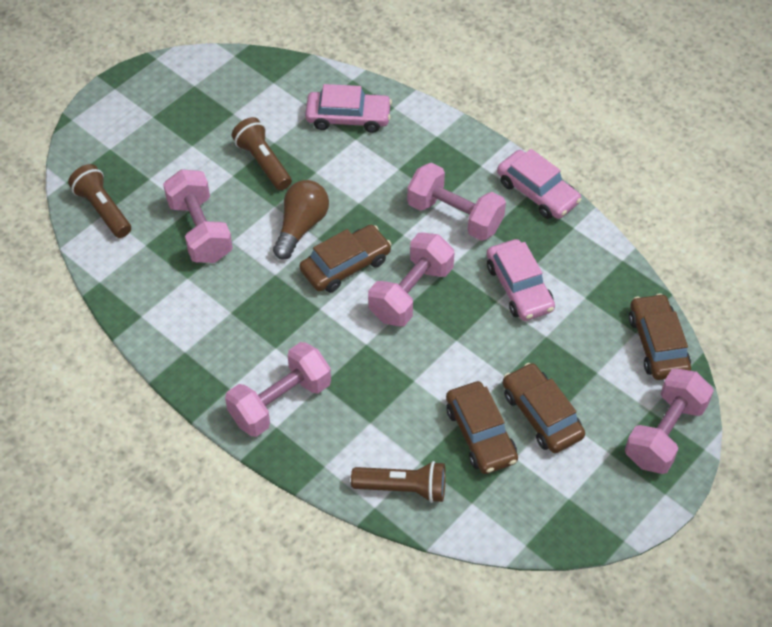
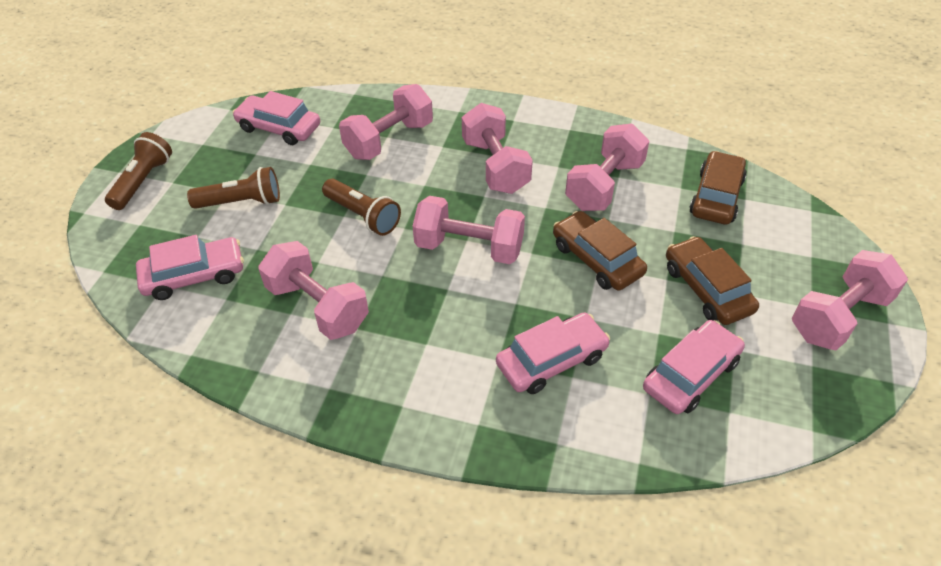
brown car: [300,225,392,293] [446,381,518,474] [503,363,585,453] [629,293,691,380] = 4 -> [553,211,647,291] [666,236,759,325] [689,151,747,225] = 3
brown light bulb: [273,180,329,260] = 1 -> none = 0
pink car: [305,84,392,133] [487,239,555,321] [497,149,582,219] = 3 -> [136,235,244,300] [233,91,320,145] [496,312,610,394] [643,320,745,414] = 4
pink dumbbell: [163,169,233,263] [225,342,331,437] [368,233,455,327] [407,163,506,241] [625,369,714,474] = 5 -> [258,241,369,340] [339,84,433,160] [413,196,525,264] [462,103,533,194] [565,123,649,211] [792,250,908,350] = 6

